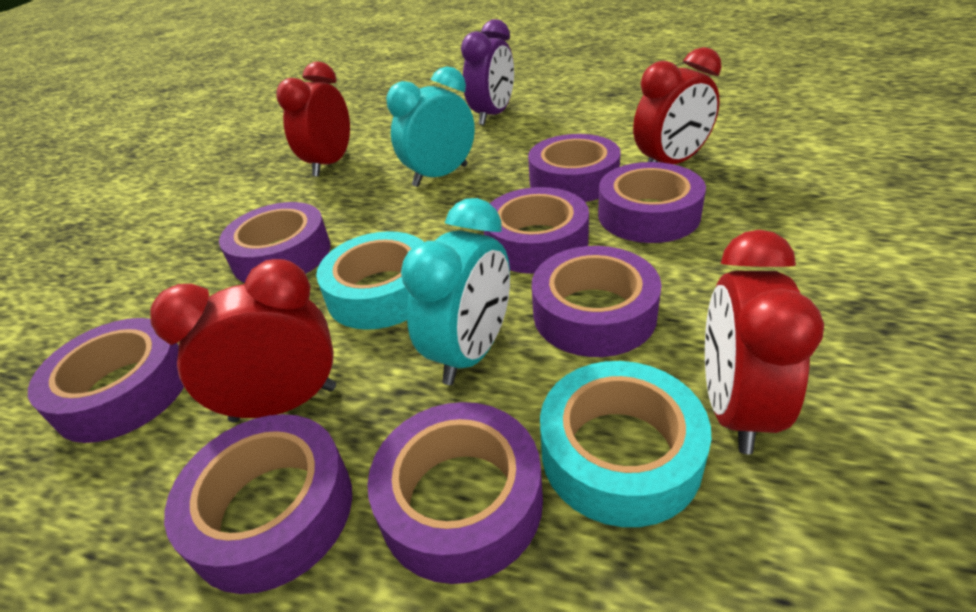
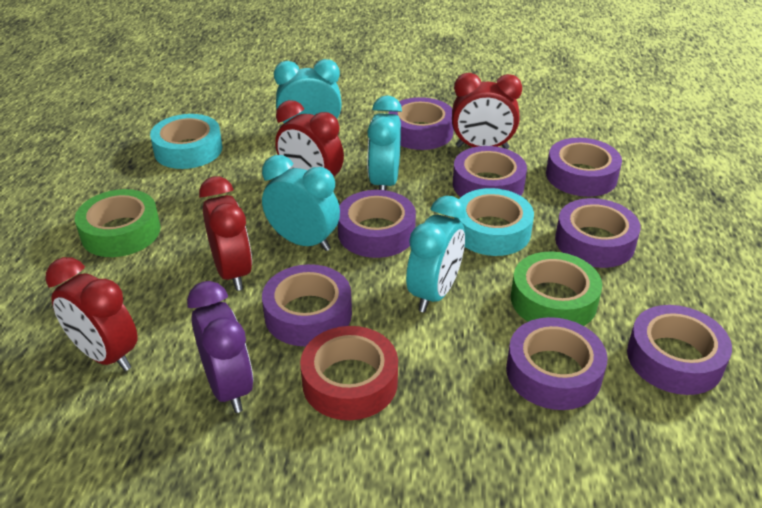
green tape: none = 0 -> [75,189,161,257] [511,252,602,326] = 2
red tape: none = 0 -> [300,326,398,420] = 1
turquoise clock: [386,66,475,187] [401,198,510,385] = 2 -> [262,155,340,251] [274,59,342,123] [367,95,402,190] [406,196,466,313] = 4

